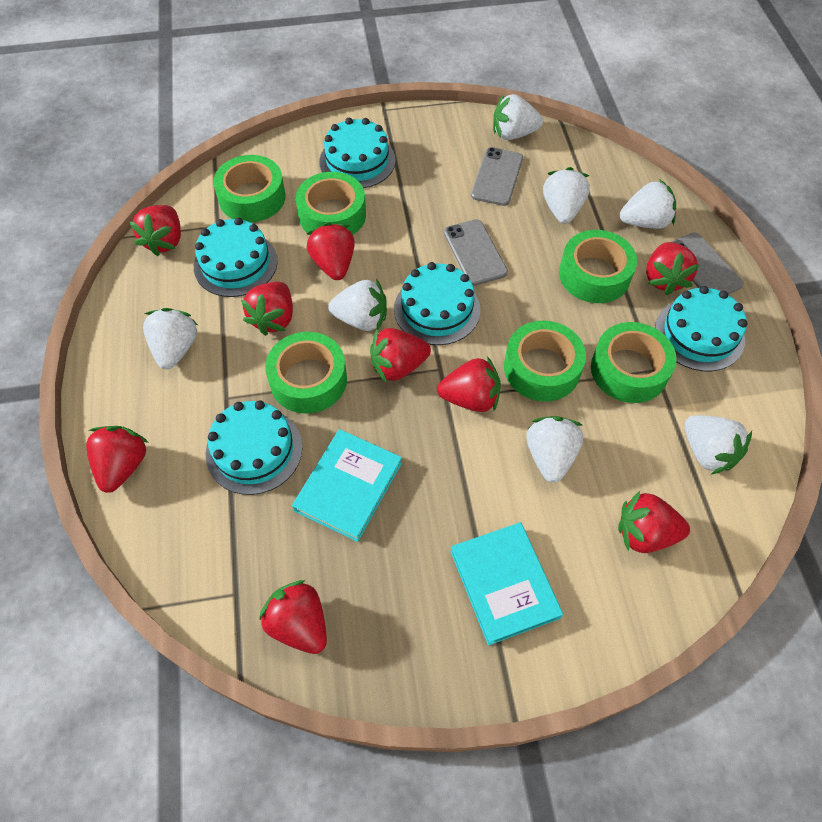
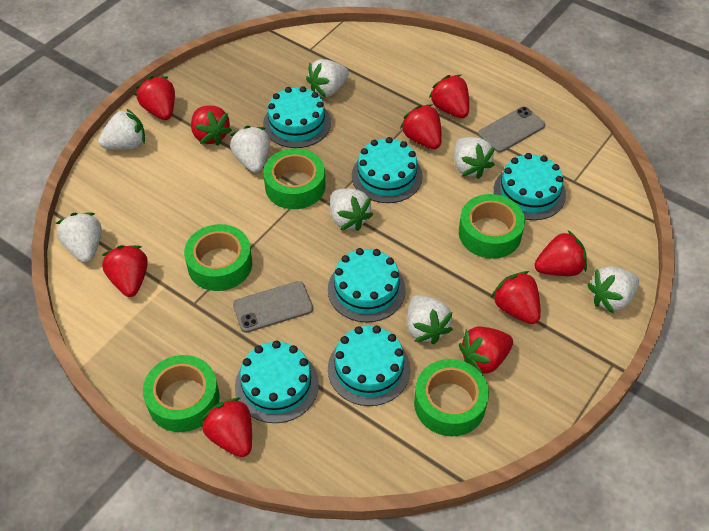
green tape: [213,155,286,222] [265,332,347,414] [296,172,366,234] [504,321,586,402] [559,230,637,303] [591,322,677,403] = 6 -> [143,355,220,432] [184,224,252,291] [263,148,325,209] [414,359,489,436] [459,194,525,259] = 5
grey phone: [444,219,508,286] [471,147,523,206] [672,232,744,294] = 3 -> [233,281,313,333] [478,106,545,152] = 2
turquoise book: [292,429,402,542] [450,522,563,645] = 2 -> none = 0
turquoise cake: [194,218,278,297] [206,400,303,495] [319,118,396,188] [394,262,480,345] [655,286,747,371] = 5 -> [235,341,319,423] [263,86,331,148] [328,248,406,322] [328,326,411,406] [352,137,423,203] [494,153,566,220] = 6
white strawberry: [143,308,198,369] [328,279,387,331] [493,94,543,140] [526,416,583,483] [543,167,590,224] [620,179,676,229] [684,415,752,475] = 7 -> [55,212,101,263] [98,108,145,150] [230,126,270,173] [306,59,349,97] [330,188,373,231] [407,295,453,344] [454,137,495,179] [587,267,639,313] = 8

